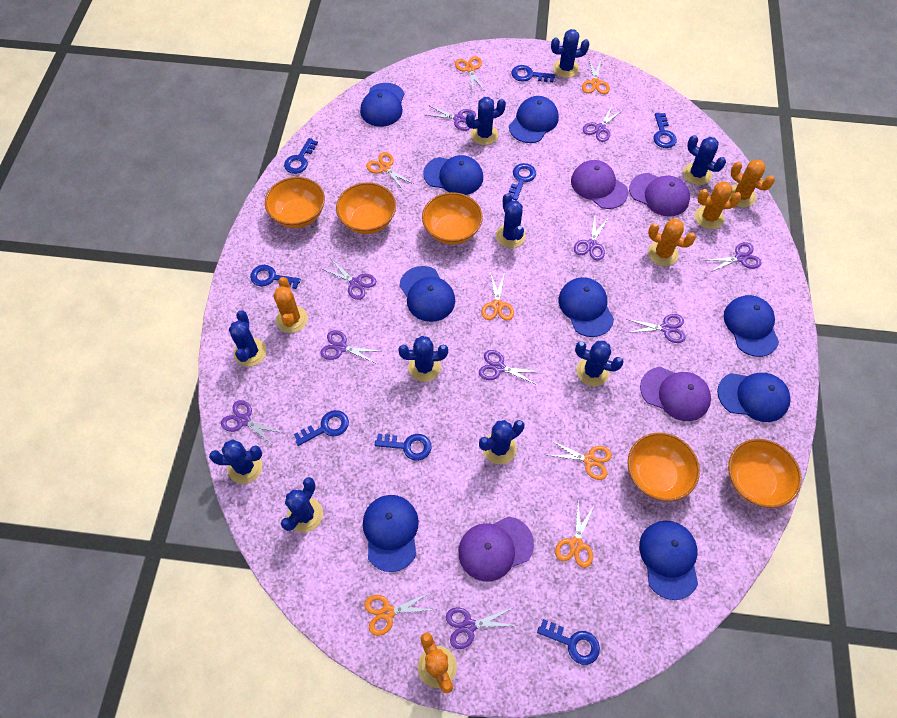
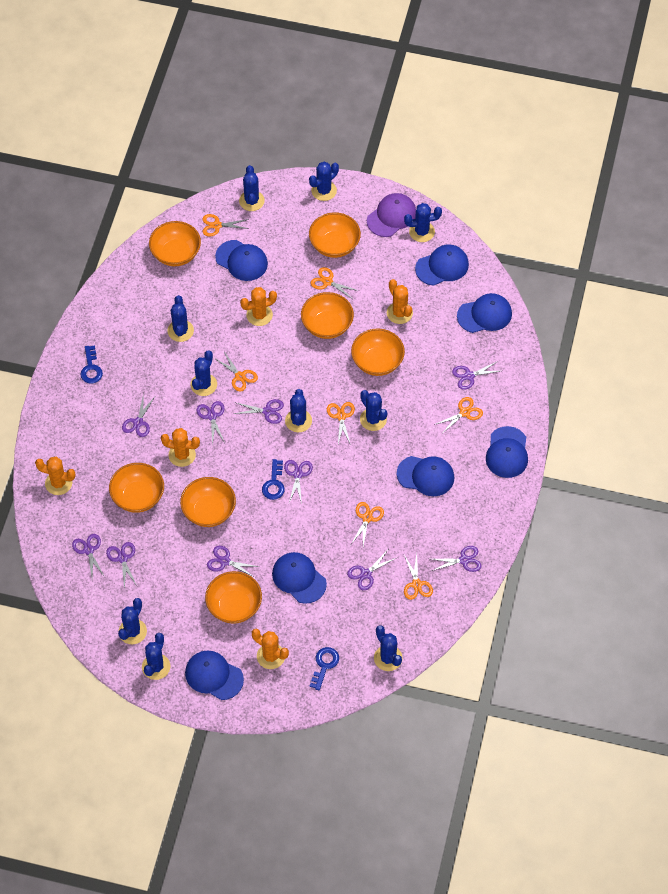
blue cap: [360,83,404,127] [363,495,419,572] [399,266,455,322] [423,155,483,195] [509,96,559,143] [559,277,614,337] [639,521,698,600] [717,373,790,422] [724,295,779,357] = 9 -> [185,650,244,700] [215,240,268,281] [272,552,327,604] [397,456,454,496] [415,244,469,286] [457,293,512,333] [486,426,528,478] = 7
blue key: [250,265,301,289] [284,138,318,174] [294,410,349,446] [375,434,432,461] [509,163,536,201] [511,65,555,82] [537,619,600,665] [653,113,677,148] = 8 -> [80,346,103,384] [262,459,285,500] [310,647,339,690] = 3
orange bowl: [265,177,325,228] [336,182,396,234] [422,192,483,245] [628,433,700,501] [728,439,802,508] = 5 -> [109,463,164,513] [149,221,201,266] [180,477,236,527] [205,571,262,624] [301,292,354,339] [309,212,361,258] [351,329,405,376] = 7
purple cap: [458,517,534,581] [571,160,628,209] [629,173,690,217] [640,367,711,421] = 4 -> [367,193,416,237] = 1

